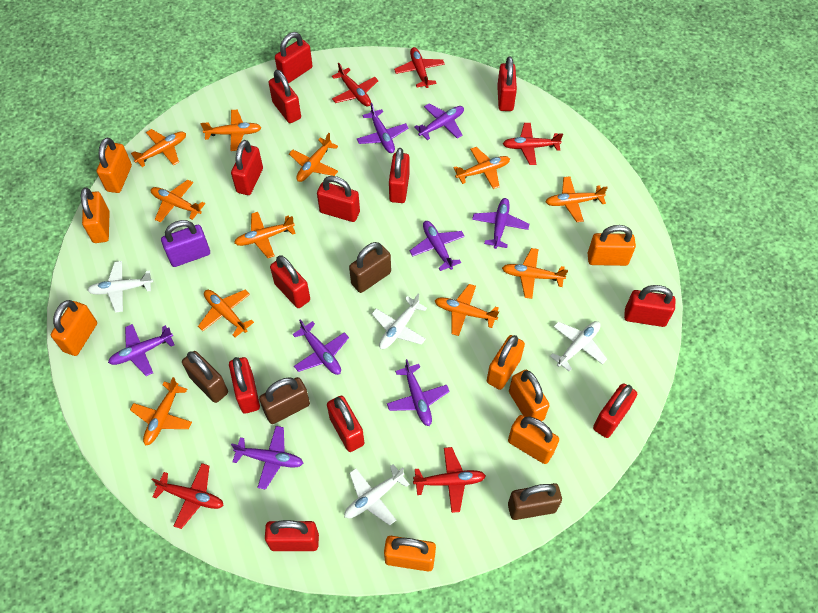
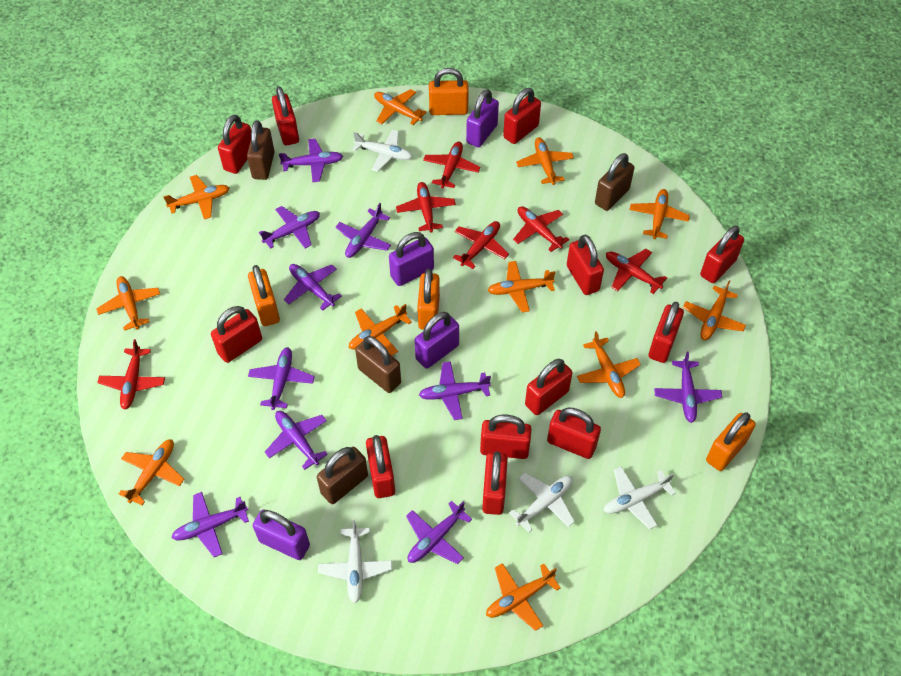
orange padlock: [51,300,97,356] [81,187,110,243] [97,137,132,193] [384,536,436,572] [487,335,525,390] [508,415,559,464] [509,370,550,421] [588,225,636,266] = 8 -> [248,265,280,326] [417,269,440,330] [429,68,469,115] [706,413,756,471] = 4
purple padlock: [161,220,210,267] = 1 -> [253,509,310,560] [389,232,434,286] [415,312,459,369] [466,89,499,148] = 4
purple plane: [108,324,174,376] [231,426,303,490] [293,319,349,375] [357,103,409,153] [387,359,450,426] [410,221,465,271] [414,104,464,140] [472,198,529,249] = 8 -> [171,492,249,557] [248,347,315,410] [259,206,320,249] [265,411,328,470] [279,139,343,182] [284,264,342,311] [336,203,391,258] [406,500,472,564] [419,361,491,420] [654,352,722,423] = 10
red plane: [152,463,224,529] [332,63,379,106] [394,47,445,88] [413,447,486,513] [503,123,563,165] = 5 -> [97,339,165,410] [396,182,456,233] [423,142,480,188] [453,221,509,269] [513,206,569,252] [606,249,667,294] = 6

